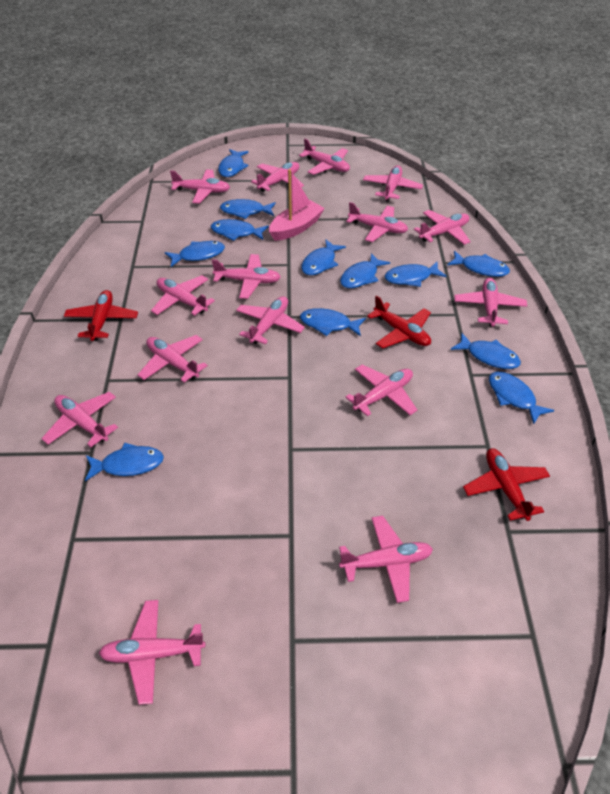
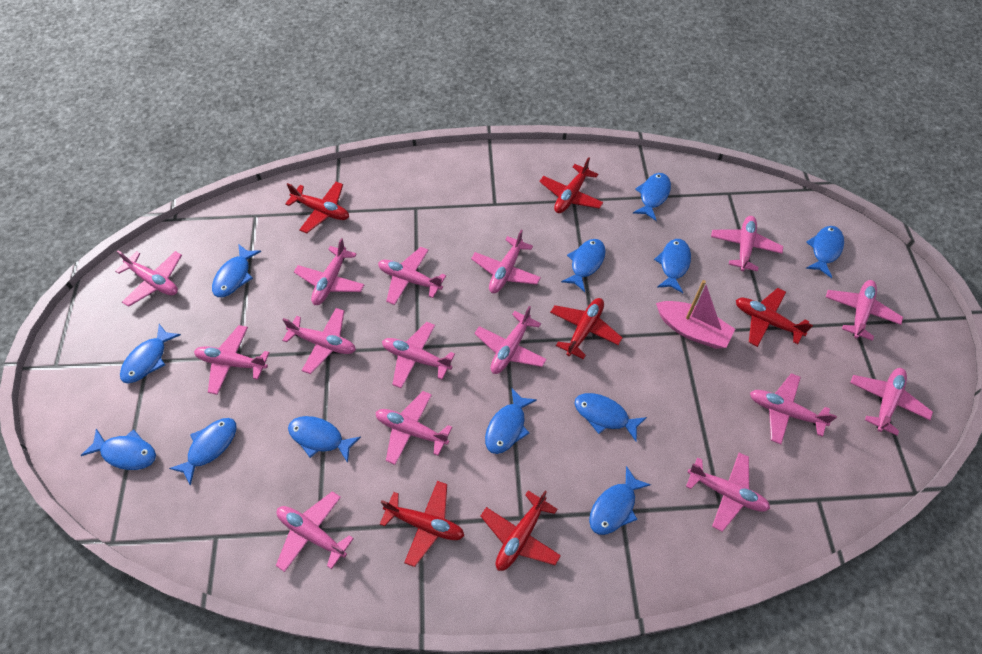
red plane: [64,290,138,341] [367,295,431,349] [463,448,550,521] = 3 -> [285,182,349,233] [380,481,464,567] [481,490,561,571] [539,157,604,213] [550,298,622,359] [736,288,813,347] = 6

